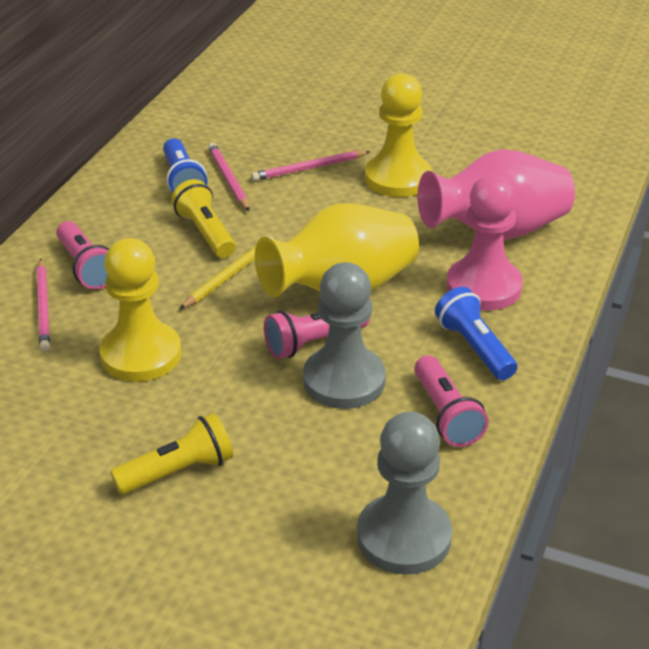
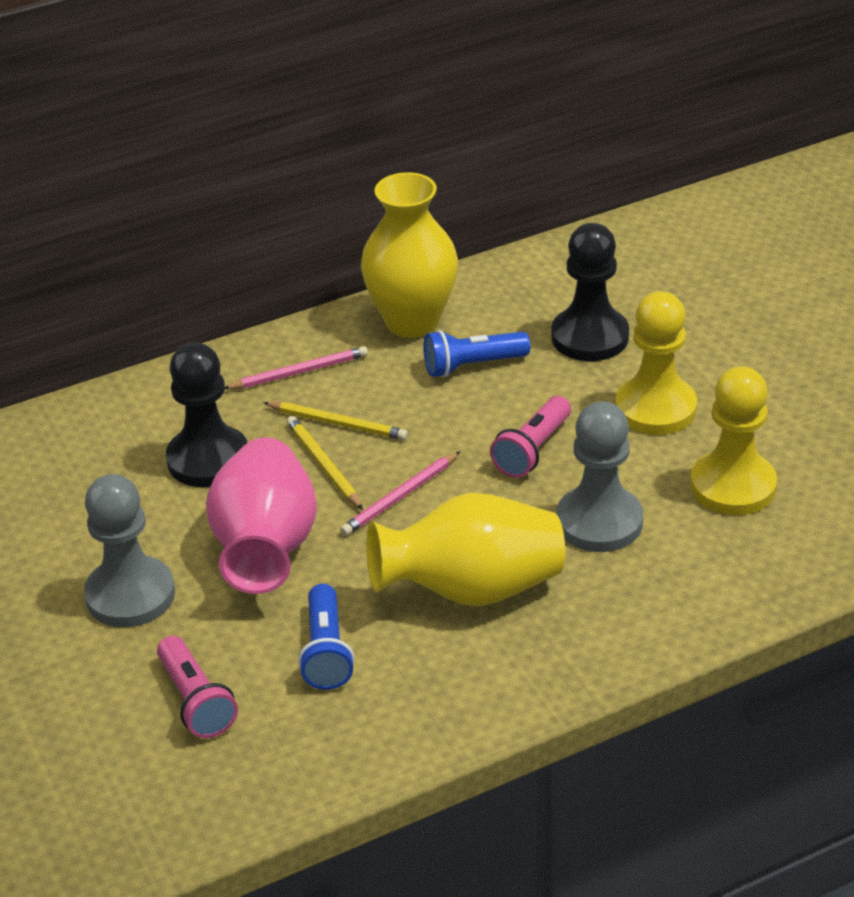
black pawn: none = 0 -> [166,342,248,487] [551,223,629,361] = 2
pink flashlight: [56,221,109,289] [264,311,370,359] [414,355,489,447] = 3 -> [157,636,238,738] [490,396,571,478] = 2
pink pawn: [446,175,523,311] = 1 -> none = 0
pink pencil: [36,259,50,352] [208,143,249,211] [251,151,370,181] = 3 -> [225,346,368,389] [340,451,460,536] = 2
yellow flashlight: [110,413,233,495] [171,179,236,258] = 2 -> none = 0
yellow pencil: [179,236,274,309] = 1 -> [263,402,408,440] [286,416,363,510] = 2
yellow vase: [255,203,419,297] = 1 -> [361,172,458,338] [366,493,565,607] = 2

